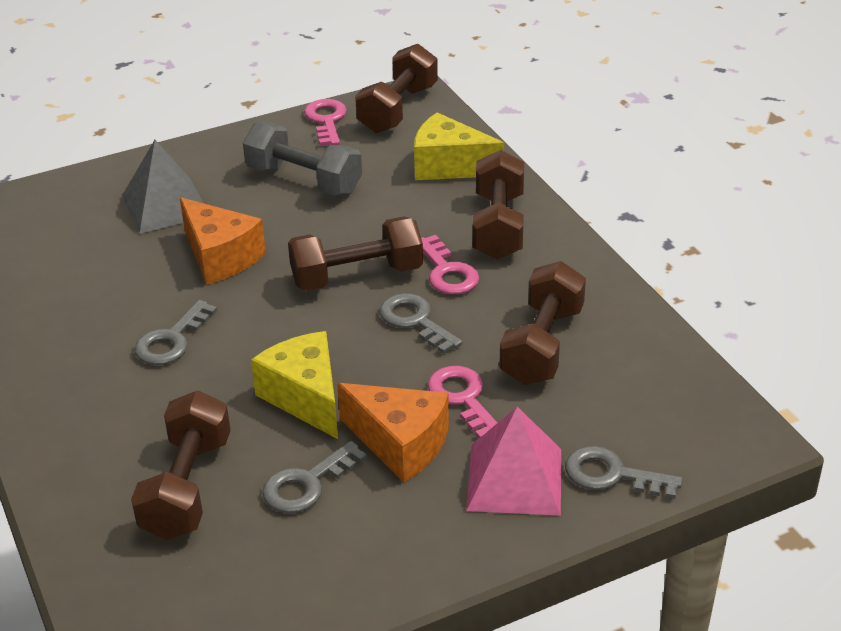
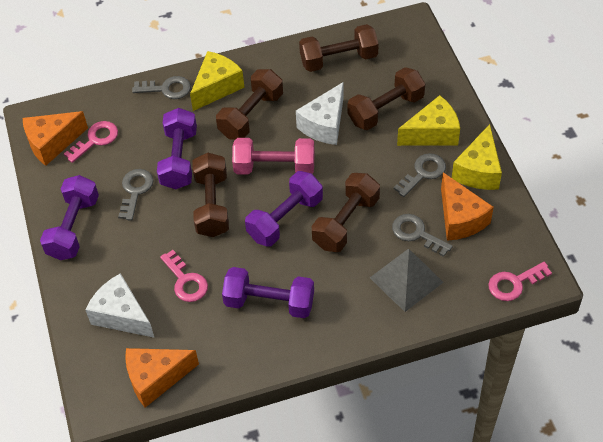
grey dumbbell: [243,122,362,196] = 1 -> none = 0
orange cheese: [180,198,266,285] [337,383,449,482] = 2 -> [23,111,88,166] [125,348,199,408] [441,172,494,241] = 3
pink dumbbell: none = 0 -> [232,138,315,175] = 1
pink pyramid: [466,407,561,516] = 1 -> none = 0
purple dumbbell: none = 0 -> [40,175,99,260] [157,108,197,189] [222,267,314,318] [245,171,323,247] = 4
white cheese: none = 0 -> [85,273,154,338] [296,82,343,145] = 2
yellow cheese: [251,331,338,439] [414,112,504,180] = 2 -> [190,51,244,111] [397,95,460,146] [452,124,502,190] = 3

